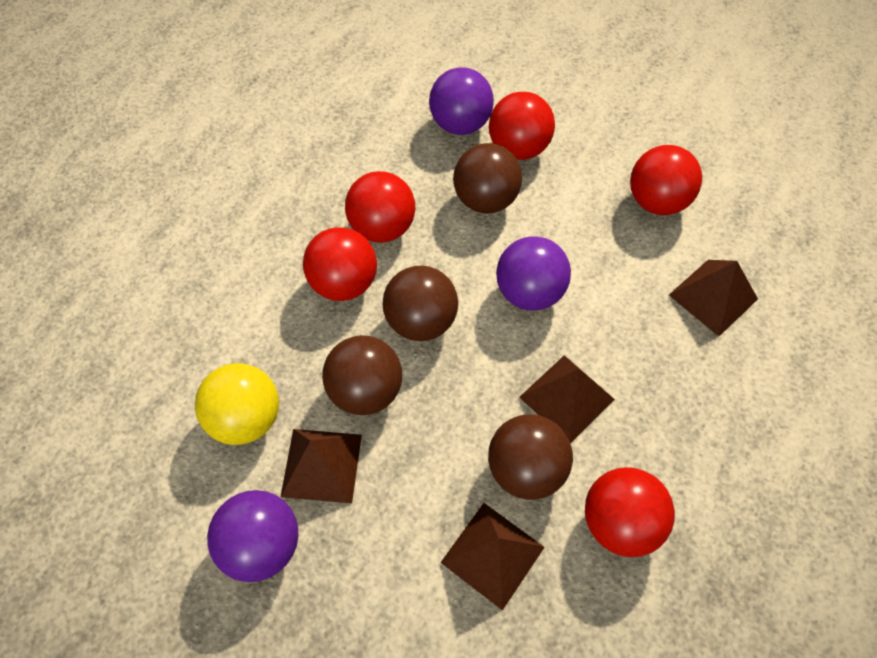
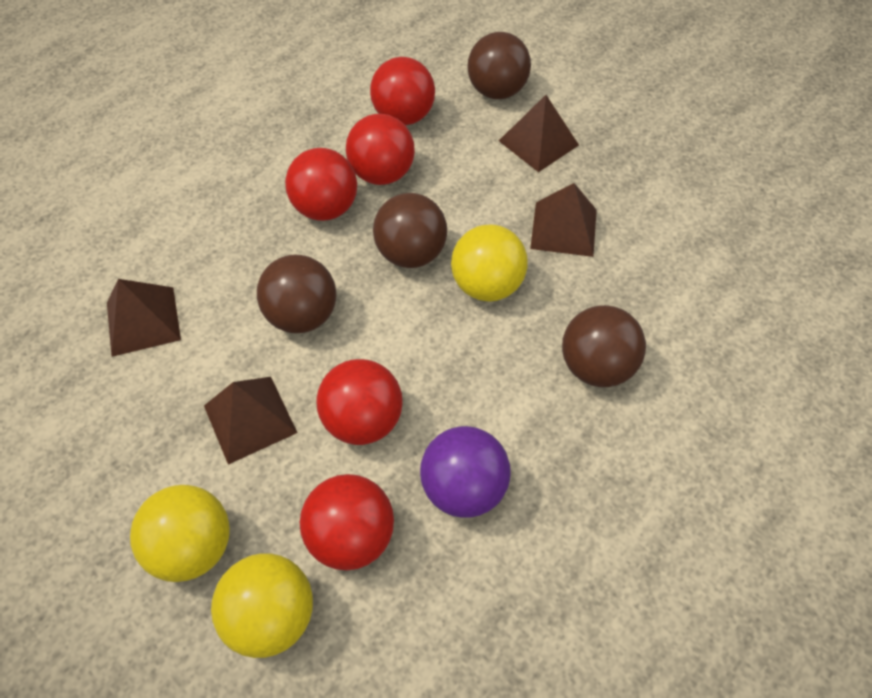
purple ball: [207,490,298,582] [429,67,494,135] [496,236,571,311] = 3 -> [420,426,510,518] = 1
yellow ball: [195,363,279,445] = 1 -> [130,485,230,582] [211,553,313,658] [451,224,528,302] = 3

